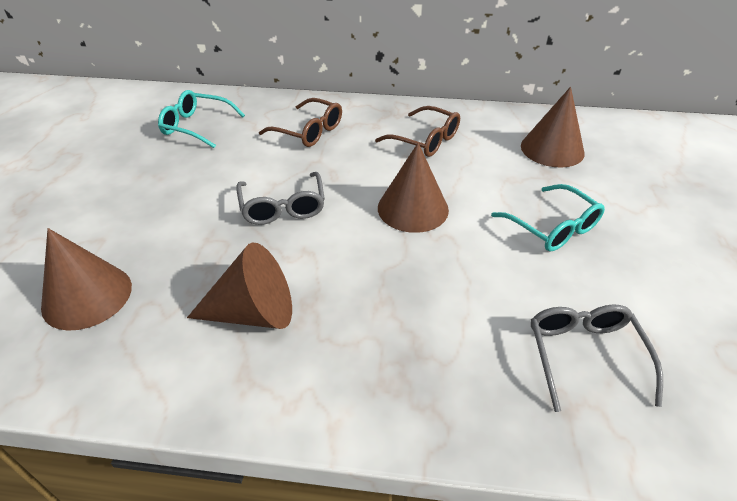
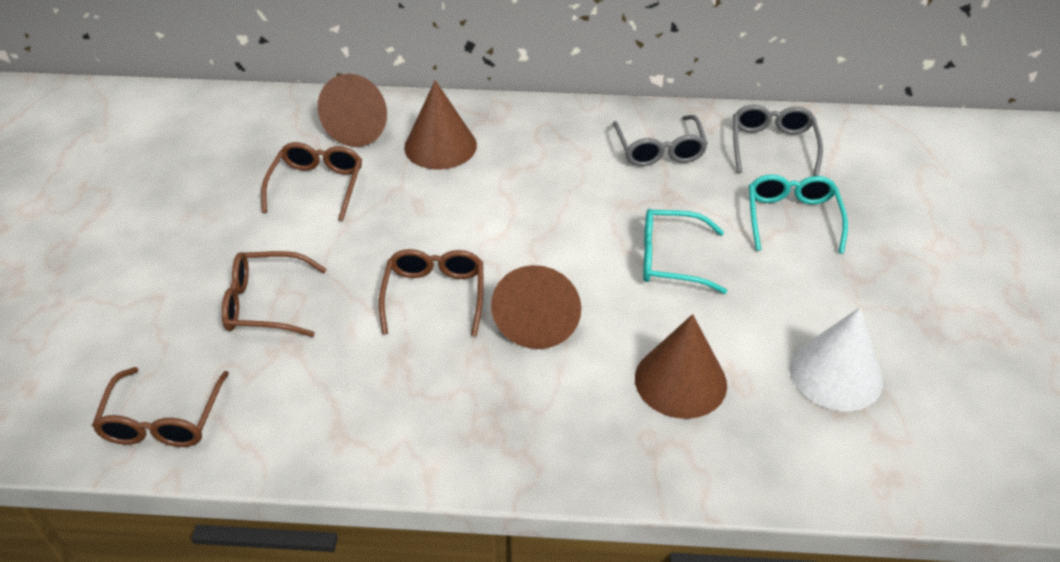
brown glasses: [259,98,342,147] [375,106,460,157] = 2 -> [92,367,229,447] [222,251,327,337] [261,142,362,221] [379,249,483,336] = 4
white cone: none = 0 -> [790,308,883,411] = 1

